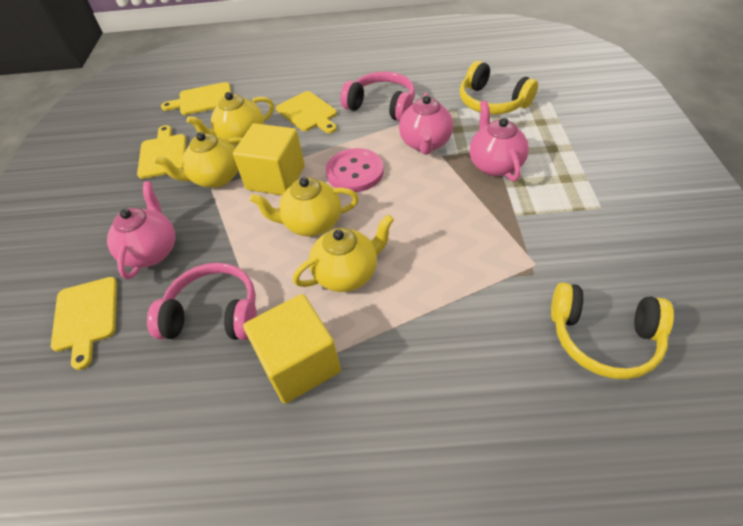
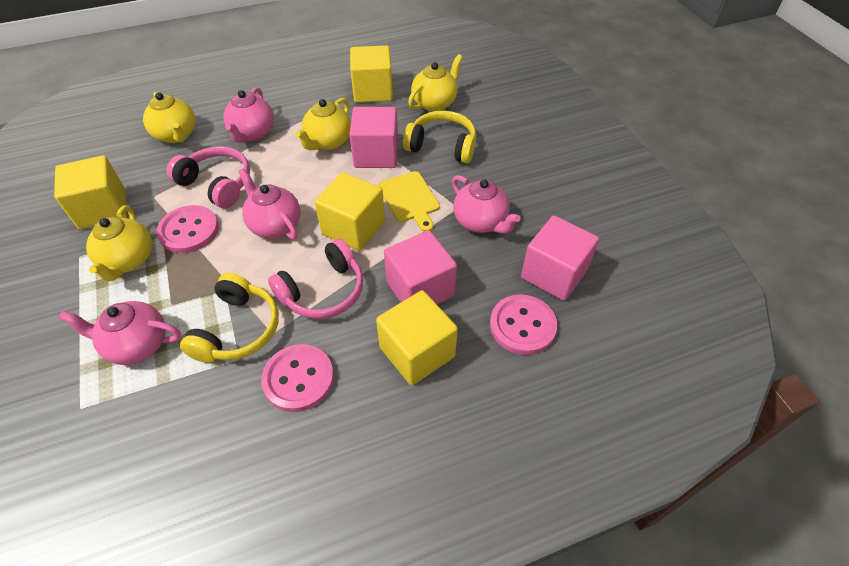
pink button: [326,148,384,192] = 1 -> [156,205,219,253] [261,344,334,412] [490,294,557,355] = 3
pink cube: none = 0 -> [349,107,398,168] [384,230,457,304] [521,216,599,301] = 3
pink teapot: [107,181,176,279] [399,93,453,155] [470,100,529,181] = 3 -> [58,301,181,365] [224,87,274,143] [238,168,300,240] [452,175,521,234] = 4
yellow cube: [233,123,305,195] [243,294,341,404] = 2 -> [54,155,127,230] [314,172,385,251] [350,45,393,103] [376,290,458,385] = 4
yellow cutting board: [51,277,117,370] [137,125,186,179] [161,82,231,115] [276,91,337,133] = 4 -> [378,171,440,232] = 1

